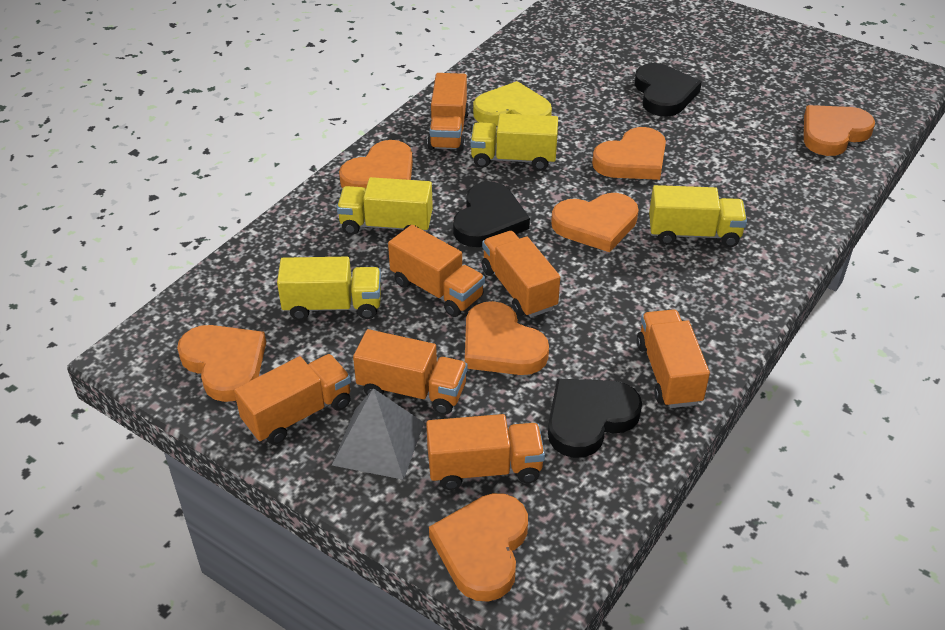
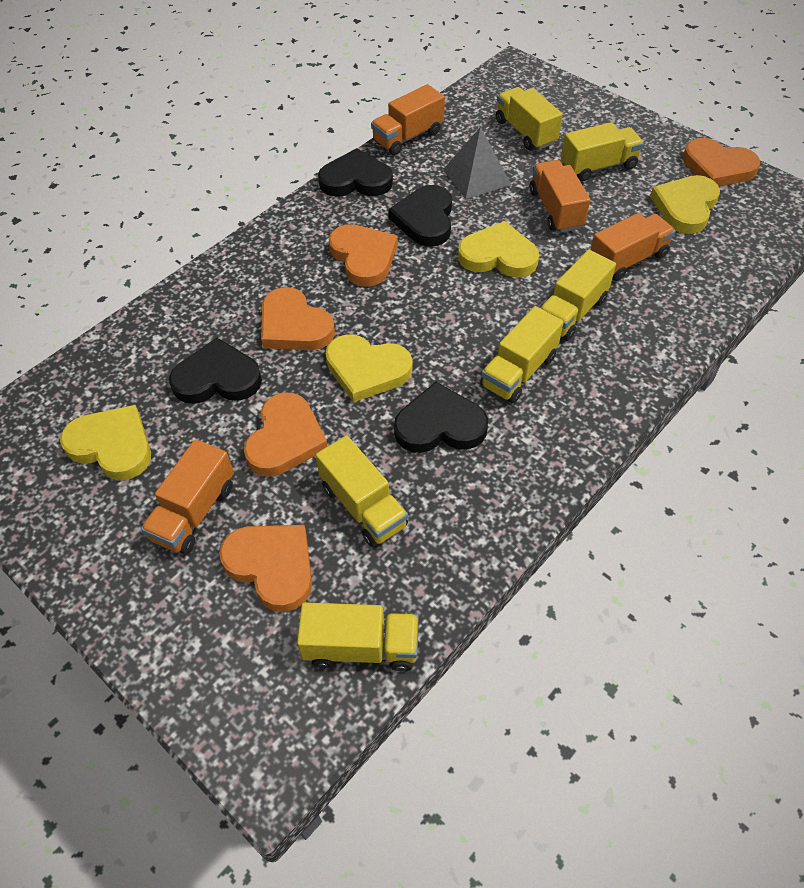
black heart: [453,182,530,247] [548,378,642,458] [635,63,702,116] = 3 -> [169,338,262,404] [318,148,393,197] [388,185,452,247] [394,382,488,453] = 4
orange heart: [177,325,266,402] [339,140,413,188] [429,493,528,602] [465,301,549,375] [551,193,638,252] [592,127,666,180] [804,105,875,156] = 7 -> [219,525,312,612] [244,392,328,477] [261,287,335,350] [329,224,398,287] [683,138,760,187] = 5
orange truck: [234,354,351,445] [353,329,468,415] [388,225,485,317] [426,414,545,490] [427,73,469,151] [481,231,560,318] [637,309,710,408] = 7 -> [141,439,234,554] [371,84,445,155] [530,160,590,232] [591,213,676,281] = 4
yellow heart: [473,81,552,126] = 1 -> [60,405,151,480] [326,334,413,402] [458,221,539,277] [650,175,720,234] = 4
yellow truck: [277,257,381,320] [337,177,433,235] [470,113,558,171] [649,185,747,247] = 4 -> [297,602,419,671] [316,435,408,547] [480,306,564,404] [496,87,563,150] [540,250,616,341] [561,122,644,181] = 6

